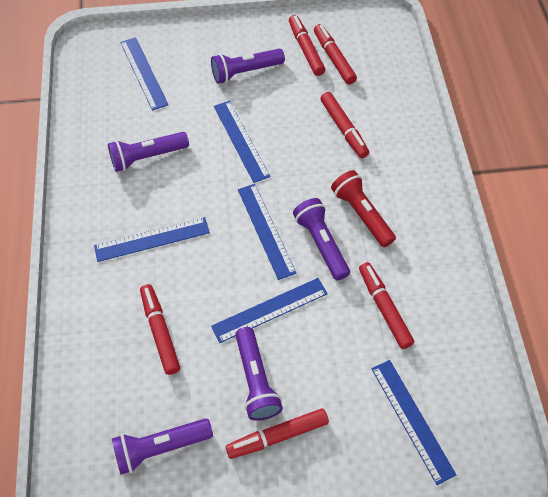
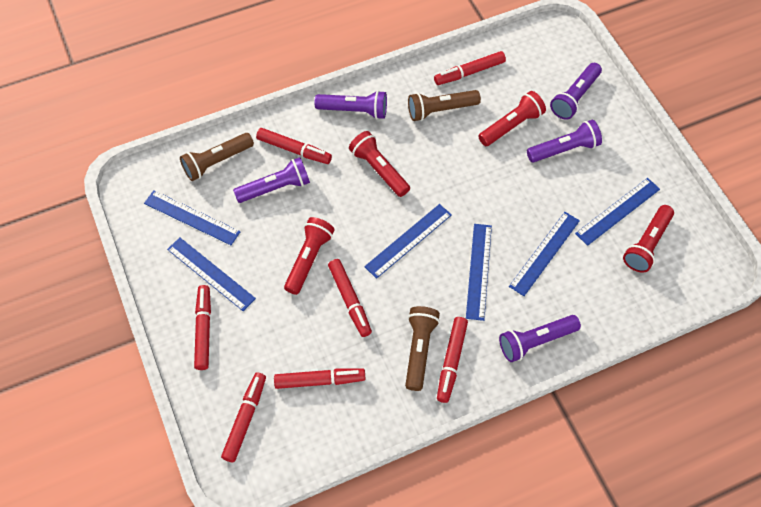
brown flashlight: none = 0 -> [180,133,254,181] [405,306,440,391] [408,90,481,121] = 3
red flashlight: [331,170,396,247] = 1 -> [284,217,335,295] [349,131,410,197] [478,91,546,146] [623,205,674,273] = 4
red marker: [140,284,180,375] [226,408,329,459] [289,15,325,76] [314,24,357,84] [320,92,369,158] [359,262,414,349] = 6 -> [194,285,211,370] [221,372,266,462] [256,128,332,164] [274,368,366,389] [328,259,372,337] [434,51,506,85] [437,317,468,403] = 7

